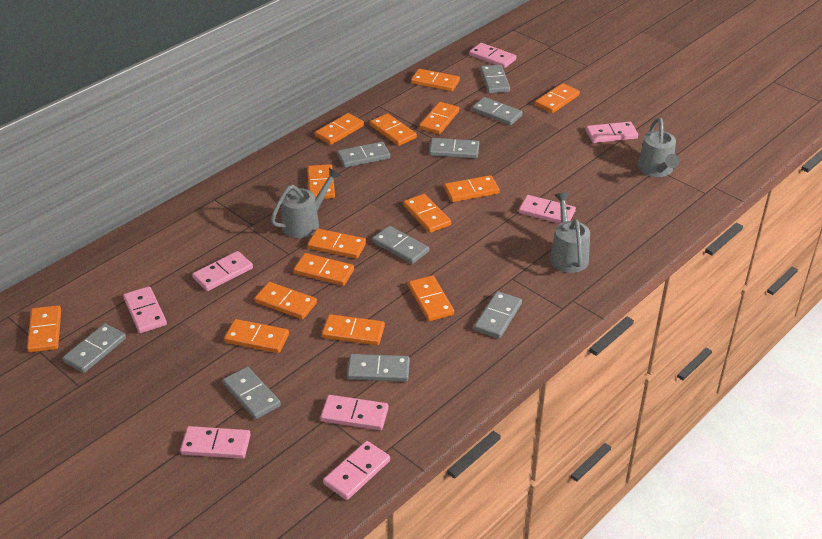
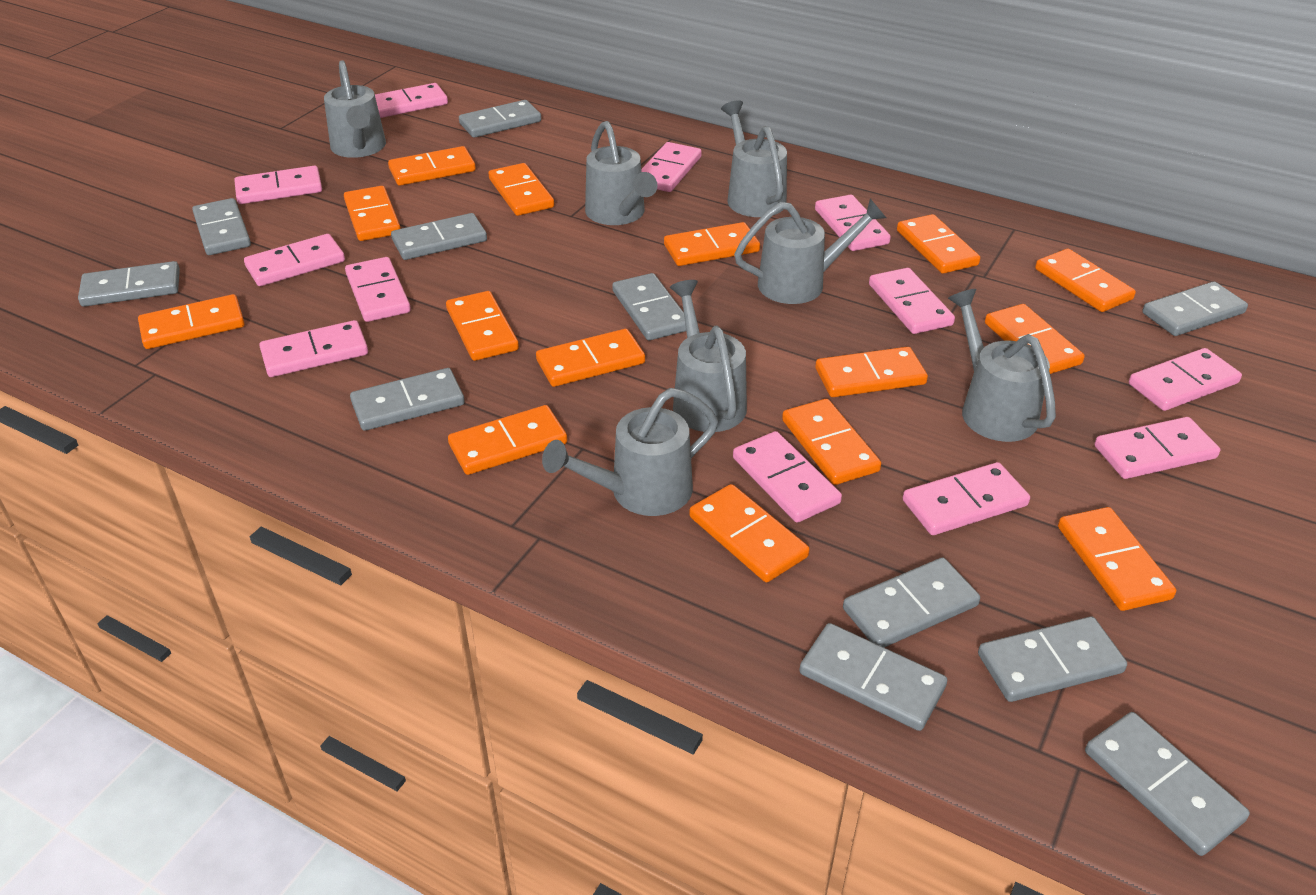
grey domino: [62,323,126,373] [223,367,281,419] [337,142,390,168] [347,354,410,382] [372,226,429,264] [429,138,479,158] [472,97,523,125] [474,291,522,339] [480,65,510,93] = 9 -> [78,261,180,307] [192,198,251,255] [350,368,465,431] [391,213,487,260] [459,100,541,138] [612,273,686,340] [799,623,947,731] [843,557,980,647] [978,617,1127,702] [1085,712,1250,856] [1142,281,1248,336] = 11
grey watering can: [271,168,341,238] [550,193,590,273] [638,118,679,177] = 3 -> [324,60,386,158] [542,388,718,516] [585,121,657,225] [670,280,747,432] [721,100,787,217] [734,199,886,304] [948,289,1056,442] = 7
pink domino: [123,286,167,333] [180,426,251,459] [192,251,253,291] [320,395,388,430] [323,441,390,500] [469,43,516,68] [519,195,576,224] [586,122,638,143] = 8 -> [234,166,322,204] [244,234,345,286] [259,320,368,377] [345,257,411,322] [375,83,448,118] [641,142,702,192] [733,431,842,523] [815,195,891,251] [869,268,955,334] [903,462,1030,535] [1095,417,1220,479] [1129,348,1242,411] = 12

